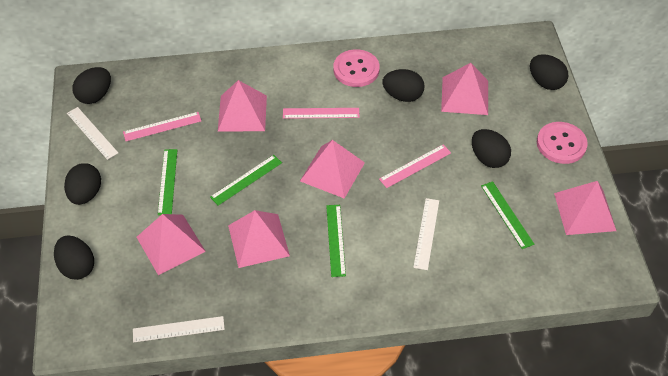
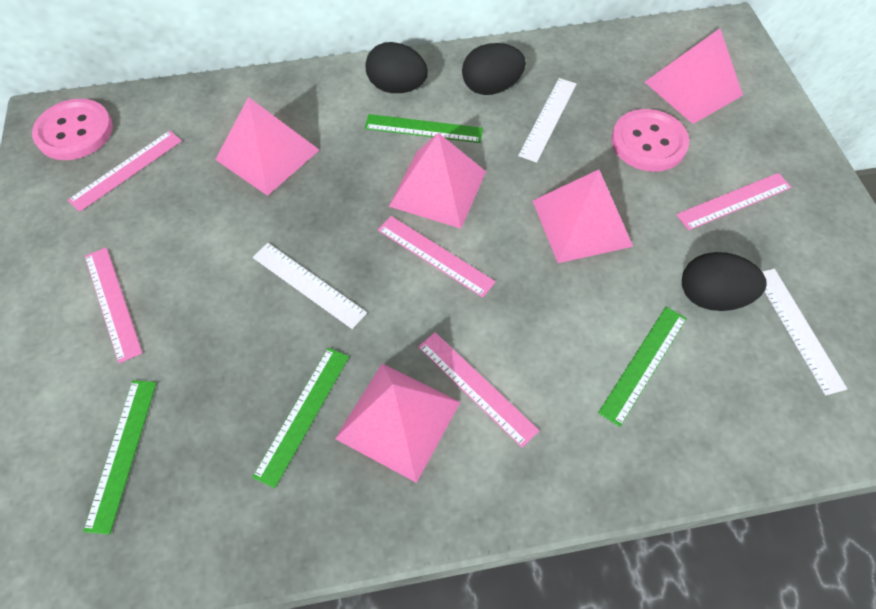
black egg: [54,236,94,280] [64,163,101,205] [72,67,111,104] [382,69,425,102] [472,129,511,168] [530,54,568,90] = 6 -> [366,42,428,93] [462,43,526,95] [682,252,767,311] = 3
pink pyramid: [137,214,206,275] [218,80,267,131] [228,210,290,268] [300,140,365,199] [441,63,488,115] [554,181,616,235] = 6 -> [215,97,319,196] [335,363,460,483] [389,133,486,229] [533,170,633,263] [645,28,743,124] = 5
pink ruler: [123,112,201,141] [283,108,360,119] [379,144,451,188] = 3 -> [68,131,182,212] [85,248,142,363] [378,216,496,298] [418,332,539,448] [676,173,792,230] = 5

